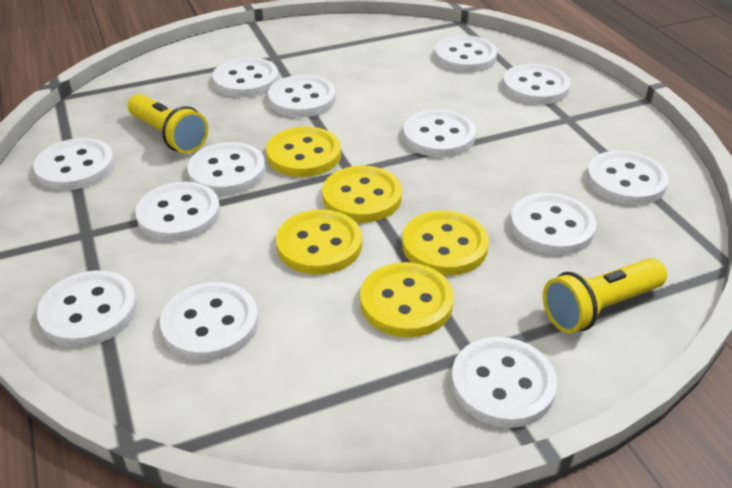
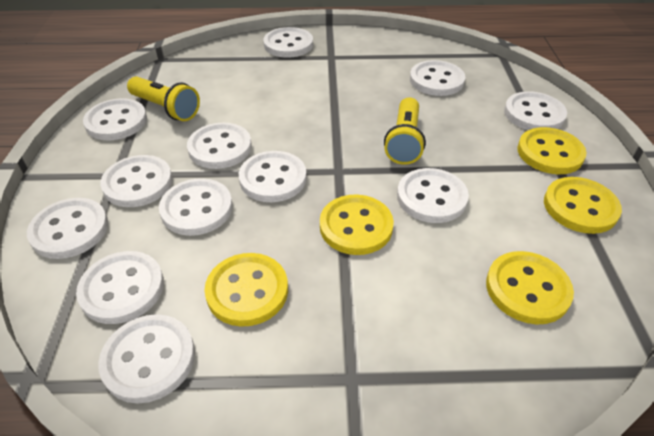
white button: [33,138,115,190] [37,270,137,347] [135,182,220,242] [160,282,258,361] [187,142,266,195] [212,57,279,97] [268,75,336,117] [403,110,476,157] [435,35,497,72] [451,337,557,428] [503,64,570,104] [510,193,596,255] [586,151,669,205] = 13 -> [27,198,108,259] [76,251,164,324] [83,98,147,140] [98,314,195,404] [100,155,173,207] [159,178,233,236] [187,123,252,169] [239,151,307,202] [263,27,313,58] [397,168,469,223] [410,60,465,96] [504,91,567,130] = 12

